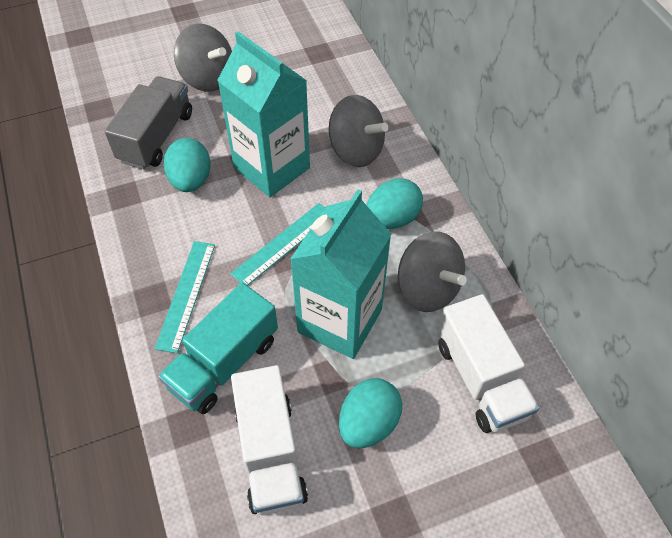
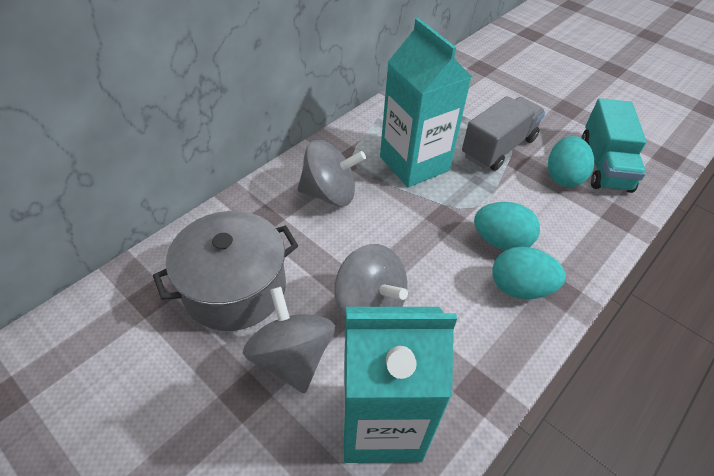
grey pot: none = 0 -> [153,211,298,331] = 1
turquoise ruler: [155,241,215,353] [230,203,325,286] = 2 -> none = 0
white truck: [231,365,308,515] [437,294,539,433] = 2 -> none = 0

